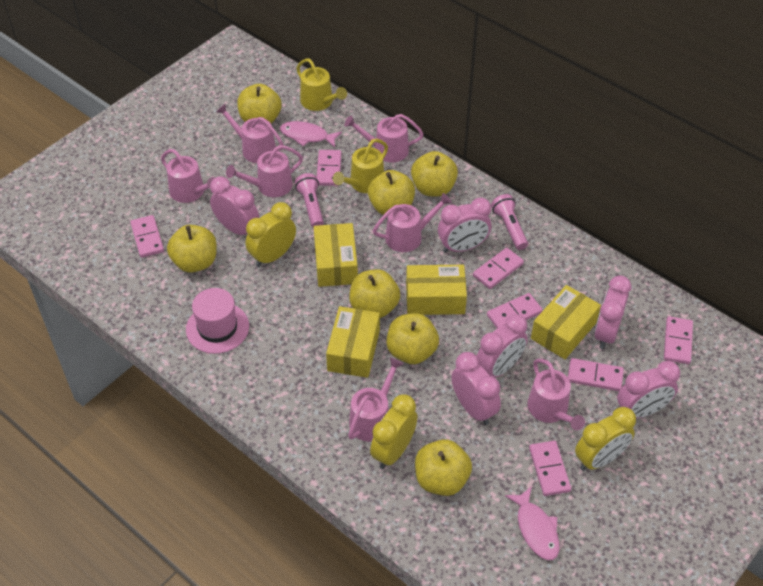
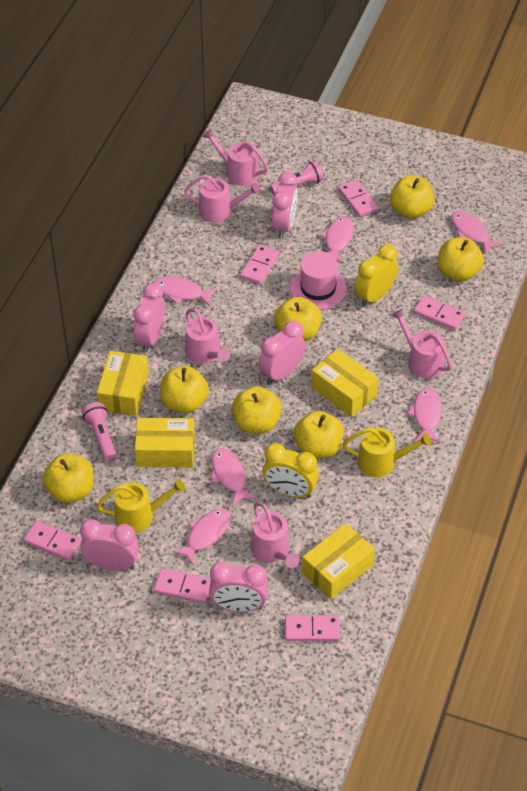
pink clock: [210,176,259,235] [438,197,491,253] [451,352,501,425] [477,314,528,378] [594,275,632,349] [617,361,680,419] = 6 -> [80,519,139,571] [134,283,165,352] [209,562,268,612] [259,321,306,384] [272,172,298,238] = 5
pink domino: [130,215,164,258] [317,150,342,186] [473,248,524,289] [487,293,543,328] [529,441,571,496] [568,358,624,391] [664,316,693,364] = 7 -> [24,521,81,560] [154,568,211,603] [240,245,279,284] [285,615,340,641] [338,180,378,217] [414,295,465,330] = 6
pink fish: [280,121,342,148] [505,486,560,560] = 2 -> [153,276,218,307] [172,508,231,565] [211,448,256,506] [320,216,353,263] [407,387,442,443] [451,211,503,254] = 6
pink watering can: [161,149,215,203] [216,104,284,163] [226,145,303,197] [344,114,424,163] [348,358,404,442] [373,193,452,252] [527,359,585,431] = 7 -> [184,174,261,223] [185,308,230,364] [202,129,269,186] [250,502,299,568] [391,309,452,378] = 5
yellow clock: [245,202,296,267] [370,394,417,469] [575,407,636,471] = 3 -> [262,443,319,498] [355,244,398,307] = 2

